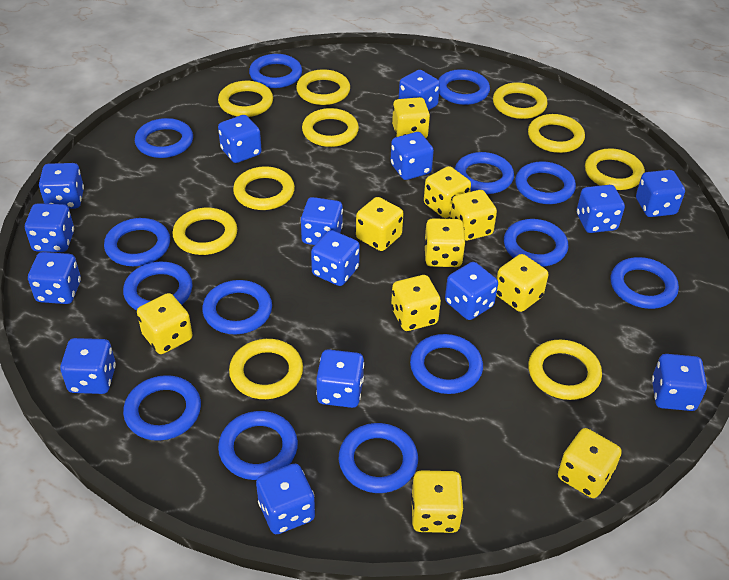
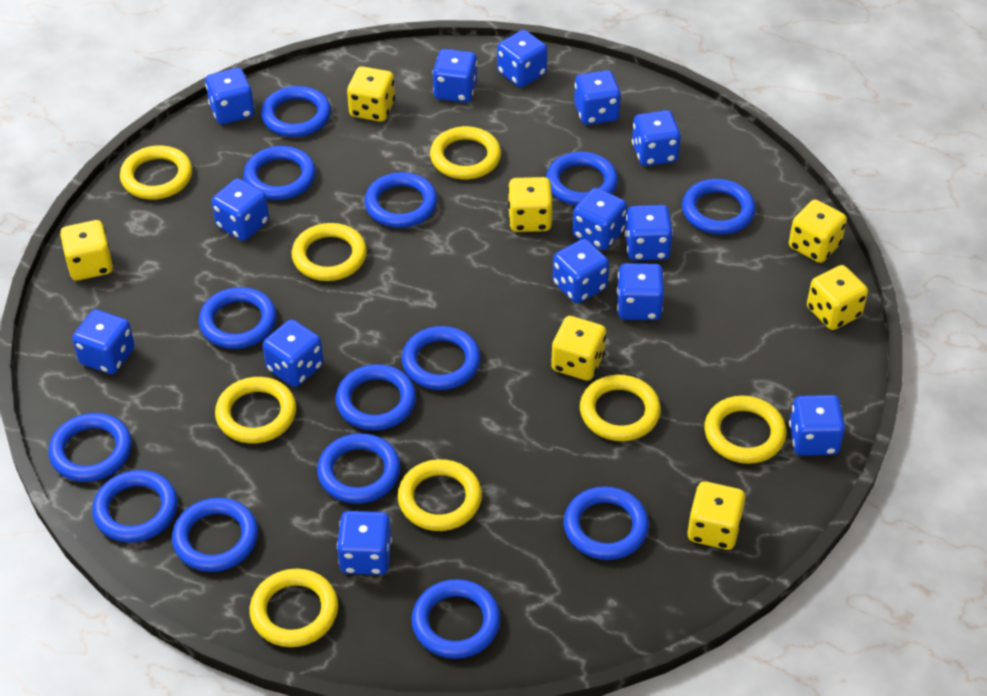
blue dice: [25,203,74,252] [28,252,81,304] [39,163,84,209] [60,338,116,394] [218,115,262,163] [256,464,315,534] [300,197,343,245] [311,230,360,286] [316,349,364,408] [390,132,434,180] [399,70,440,110] [445,262,498,320] [577,185,625,233] [636,170,685,217] [652,354,707,411] = 15 -> [72,309,135,374] [205,68,254,124] [212,178,269,241] [263,319,323,387] [337,511,392,575] [432,49,477,102] [497,30,547,87] [553,239,609,303] [572,188,627,250] [574,70,621,125] [617,263,664,320] [625,205,673,261] [632,110,681,166] [789,395,845,456] = 14
yellow dice: [137,293,193,354] [356,197,403,251] [391,275,441,331] [392,97,430,138] [411,470,464,533] [424,166,471,218] [424,218,466,267] [450,190,497,241] [496,254,548,312] [558,428,622,498] = 10 -> [60,220,113,281] [347,66,395,122] [508,177,553,232] [551,316,606,381] [687,481,745,550] [789,199,847,263] [807,265,868,330] = 7
yellow ring: [172,208,237,255] [218,81,273,117] [229,339,303,399] [233,166,295,210] [296,69,350,105] [302,108,359,147] [493,82,547,119] [528,114,585,153] [528,339,602,400] [585,148,645,190] = 10 -> [120,145,192,200] [215,377,296,444] [250,569,338,647] [292,223,367,281] [398,459,482,531] [430,126,501,179] [580,375,661,441] [704,396,787,464] = 8

